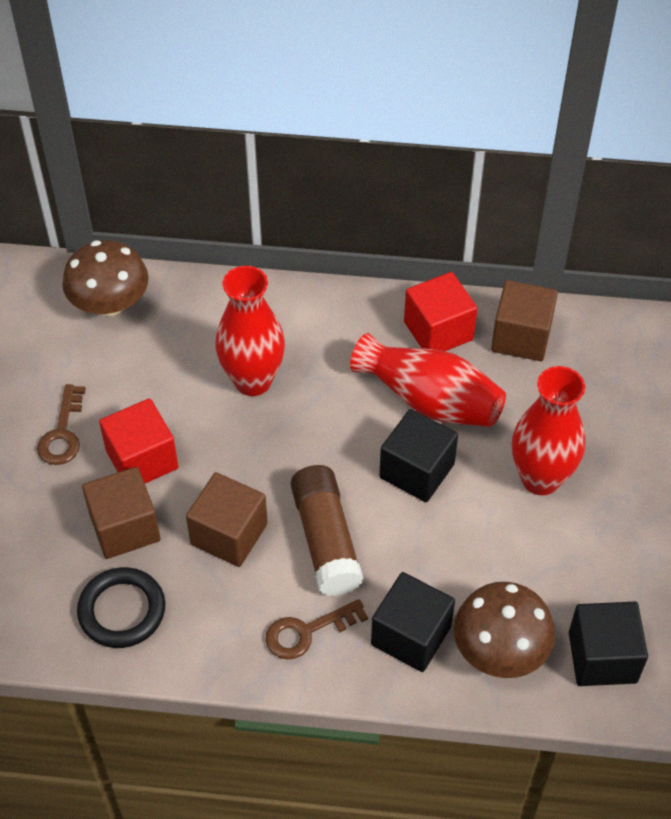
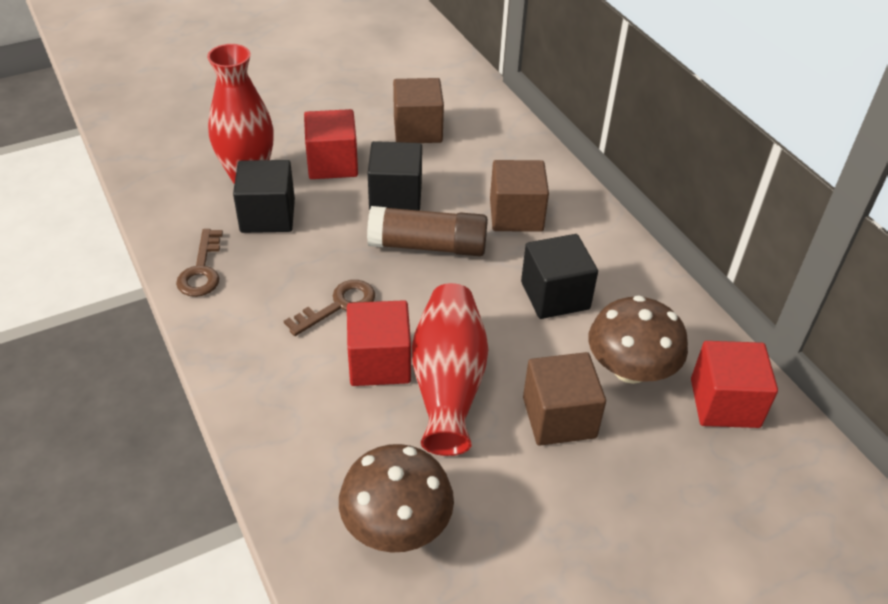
black ring: [77,567,165,648] = 1 -> none = 0
red cube: [99,398,179,483] [404,272,478,351] = 2 -> [304,109,358,179] [347,300,411,386] [691,341,778,428] = 3
red vase: [216,266,285,396] [350,333,506,427] [512,366,585,495] = 3 -> [207,44,274,184] [412,283,488,456] = 2

